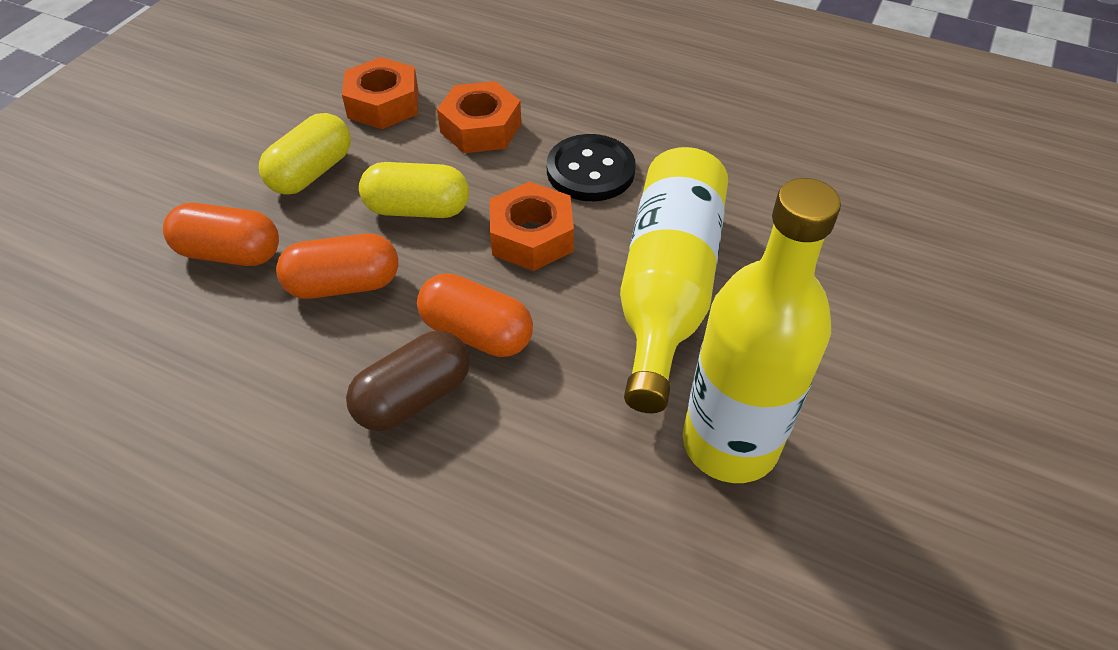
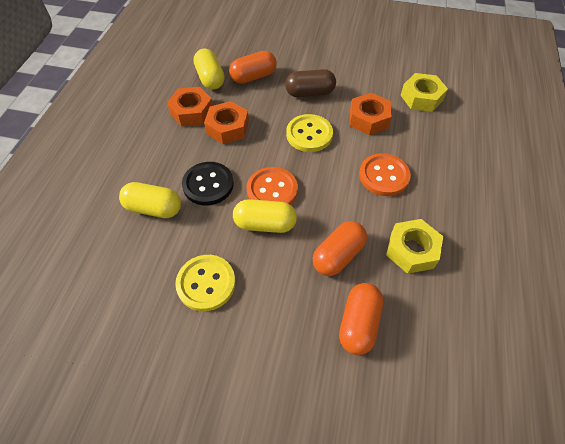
orange button: none = 0 -> [246,167,298,205] [359,153,411,196] = 2
yellow bottle: [620,147,728,413] [683,178,841,483] = 2 -> none = 0
yellow button: none = 0 -> [175,255,236,311] [286,114,333,152] = 2
yellow capsule: [259,113,351,195] [359,162,469,218] = 2 -> [119,182,181,218] [193,49,225,90] [233,199,297,233] = 3
yellow nut: none = 0 -> [386,219,443,274] [401,73,448,112] = 2

